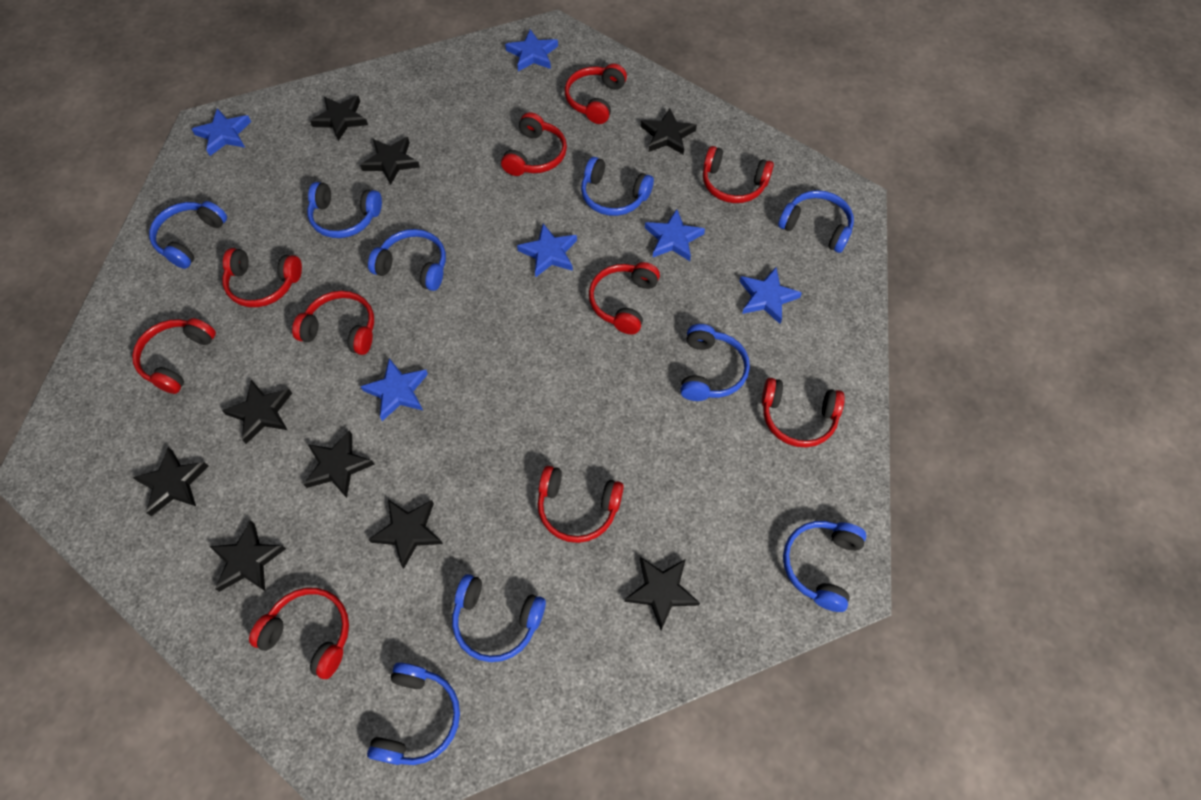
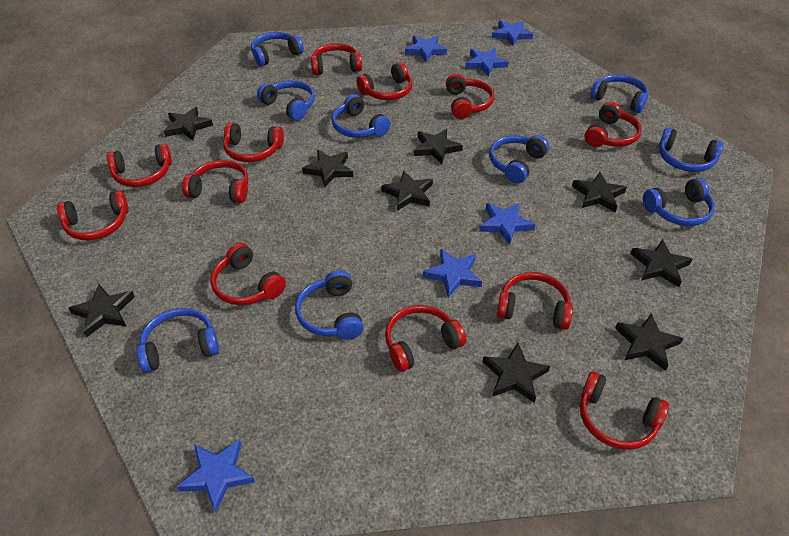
red headphones: [132,318,216,394] [222,248,302,307] [249,588,349,679] [292,291,374,355] [501,112,567,176] [537,466,624,543] [565,63,627,124] [589,262,660,334] [703,146,774,203] [762,378,845,447] = 10 -> [57,190,129,240] [107,143,172,187] [182,160,249,203] [211,243,286,305] [223,123,284,162] [311,43,362,75] [356,62,413,100] [385,305,466,372] [446,73,494,119] [497,272,573,330] [580,371,669,450] [584,102,642,147] = 12

